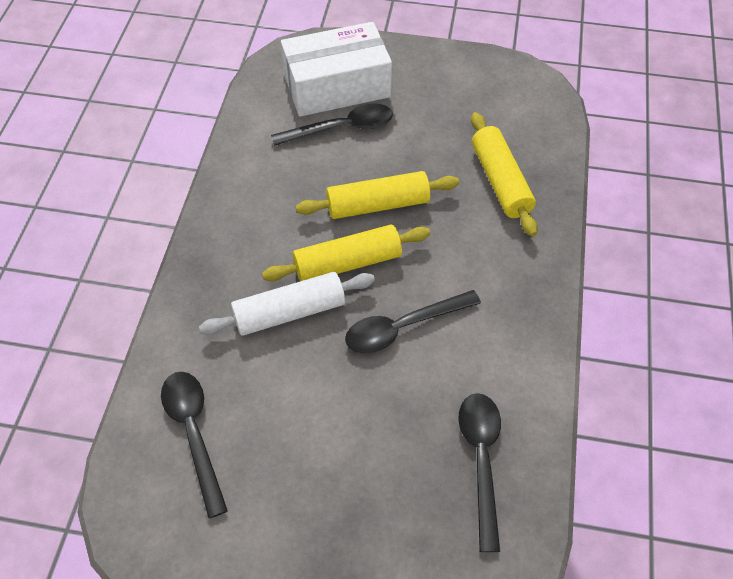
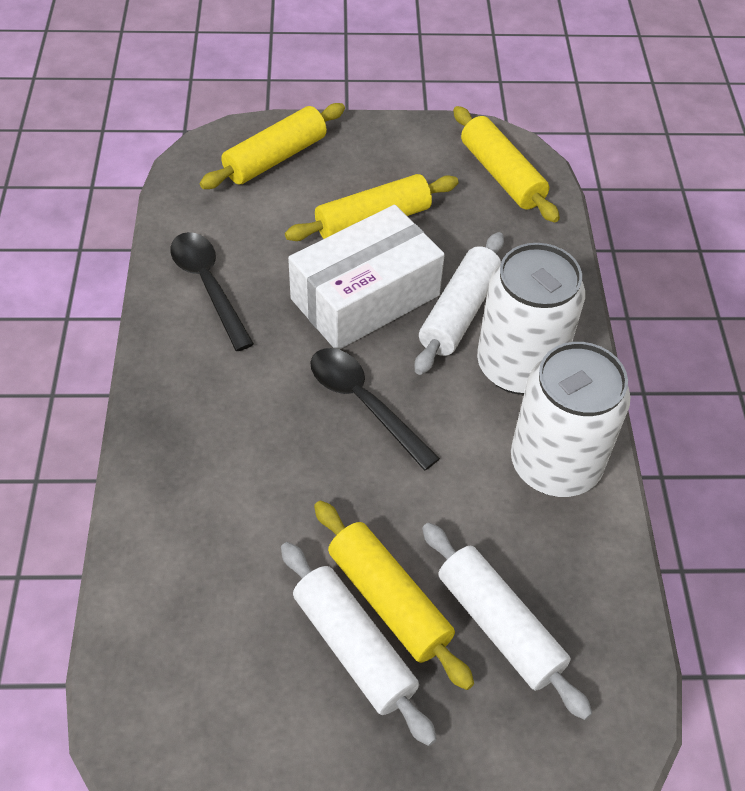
black spoon: [161,372,228,518] [271,103,393,146] [345,290,481,353] [458,393,501,552] = 4 -> [170,232,254,351] [310,348,440,470] = 2
white can: none = 0 -> [477,243,585,395] [511,342,631,497] = 2
white rolling pin: [199,272,375,336] = 1 -> [281,542,437,746] [415,232,504,375] [422,523,592,720] = 3
yellow rolling pin: [262,225,430,281] [296,171,459,219] [471,112,538,236] = 3 -> [200,103,345,189] [285,174,459,241] [314,501,474,690] [453,106,560,223] = 4

